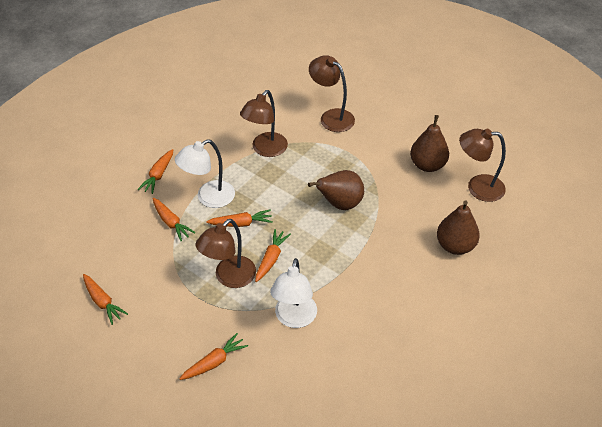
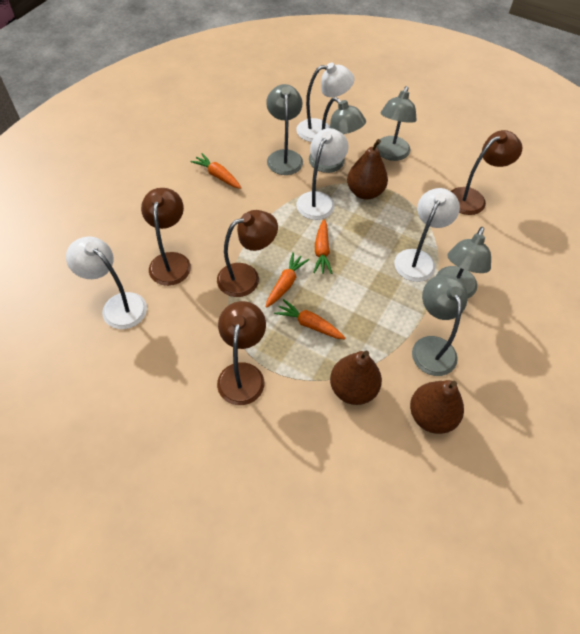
grey lamp: none = 0 -> [266,84,303,175] [309,97,366,173] [376,86,417,161] [412,275,468,376] [436,227,491,298] = 5
orange carrot: [83,274,128,325] [137,149,173,194] [153,198,196,241] [179,333,248,380] [206,209,273,227] [255,229,291,282] = 6 -> [190,153,241,189] [266,252,309,308] [274,299,345,339] [313,219,332,274] = 4
white lamp: [175,139,235,208] [270,258,317,328] = 2 -> [66,236,147,329] [296,128,349,220] [297,62,355,142] [394,188,460,282] = 4

